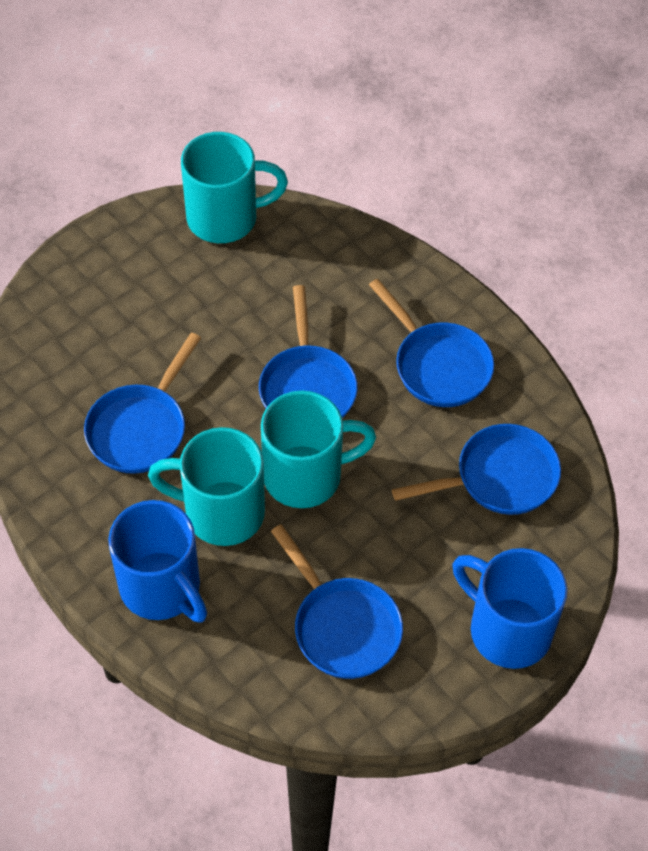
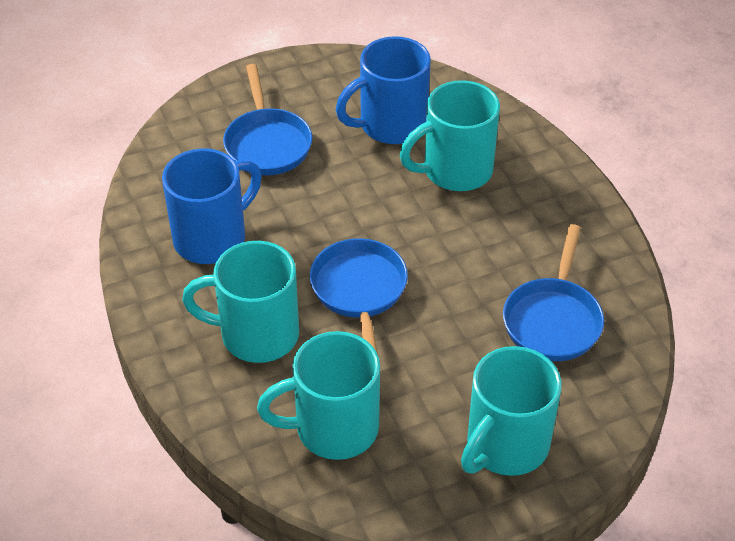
blue pan: [84,333,201,474] [259,285,358,419] [271,524,403,679] [369,279,494,407] [392,424,561,515] = 5 -> [223,64,312,175] [310,238,408,355] [503,224,604,361] = 3
turquoise mug: [148,427,265,546] [181,132,288,243] [261,391,376,508] = 3 -> [182,241,299,363] [257,331,380,460] [400,80,500,191] [461,346,562,476] = 4

